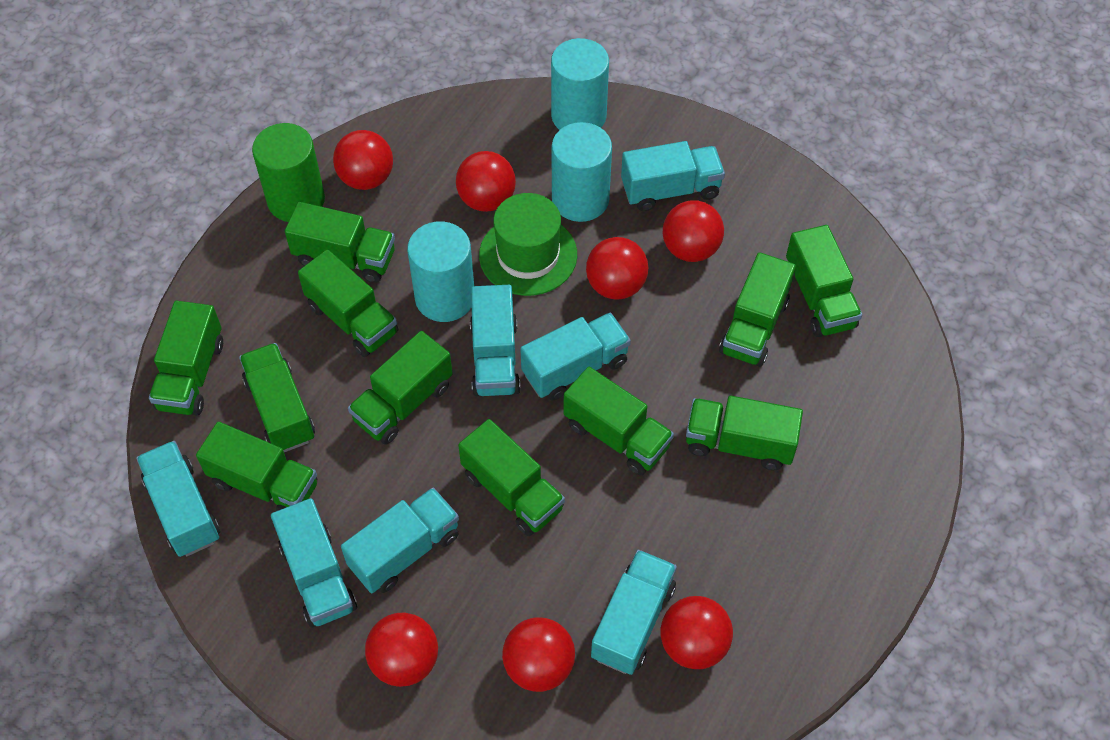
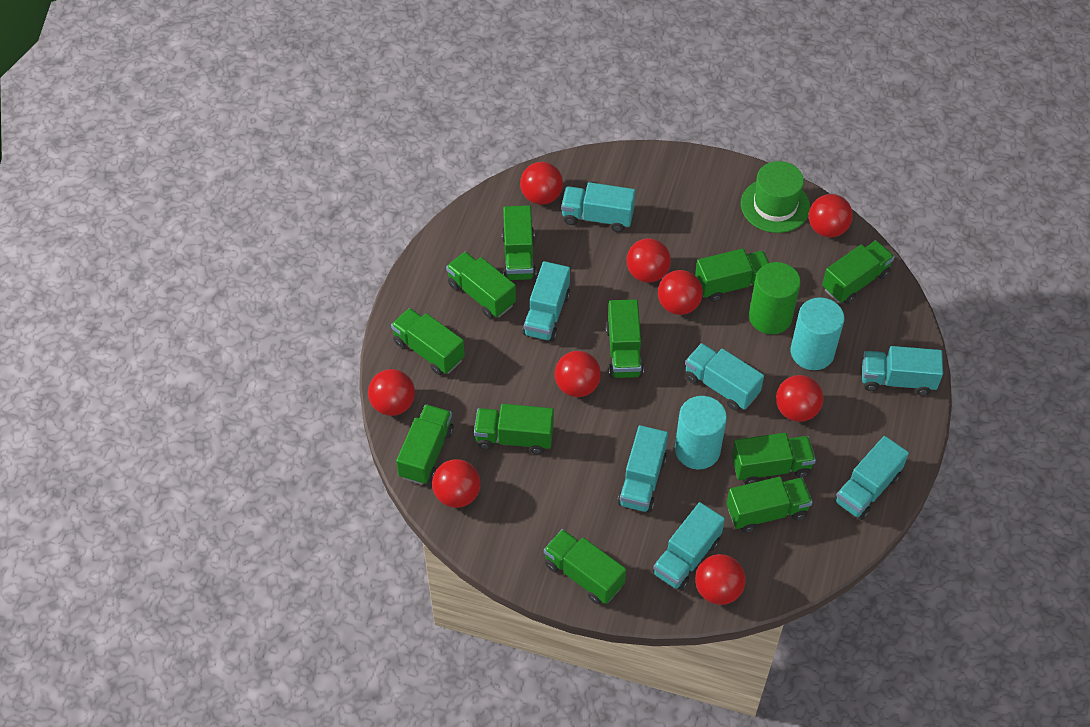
red ball: [333,130,393,190] [365,612,438,687] [456,151,516,212] [502,617,575,692] [586,237,648,300] [661,596,733,669] [663,200,724,262] = 7 -> [368,369,415,416] [432,459,481,508] [520,162,563,205] [555,351,601,397] [626,238,671,283] [658,270,703,315] [695,554,746,605] [776,375,823,422] [809,194,853,238] = 9
turquoise cylinder: [407,221,474,322] [551,38,609,130] [552,122,612,222] = 3 -> [675,396,727,469] [791,297,844,370] = 2

